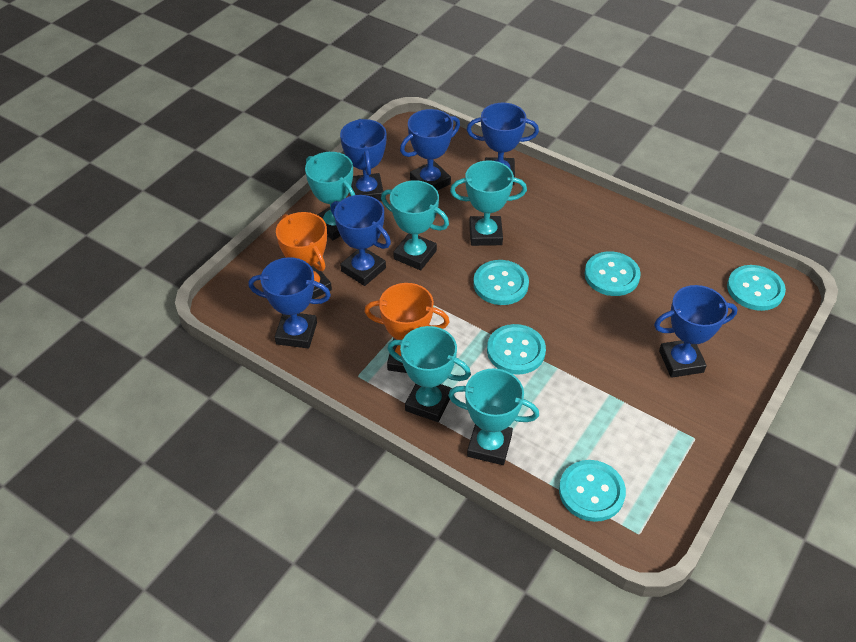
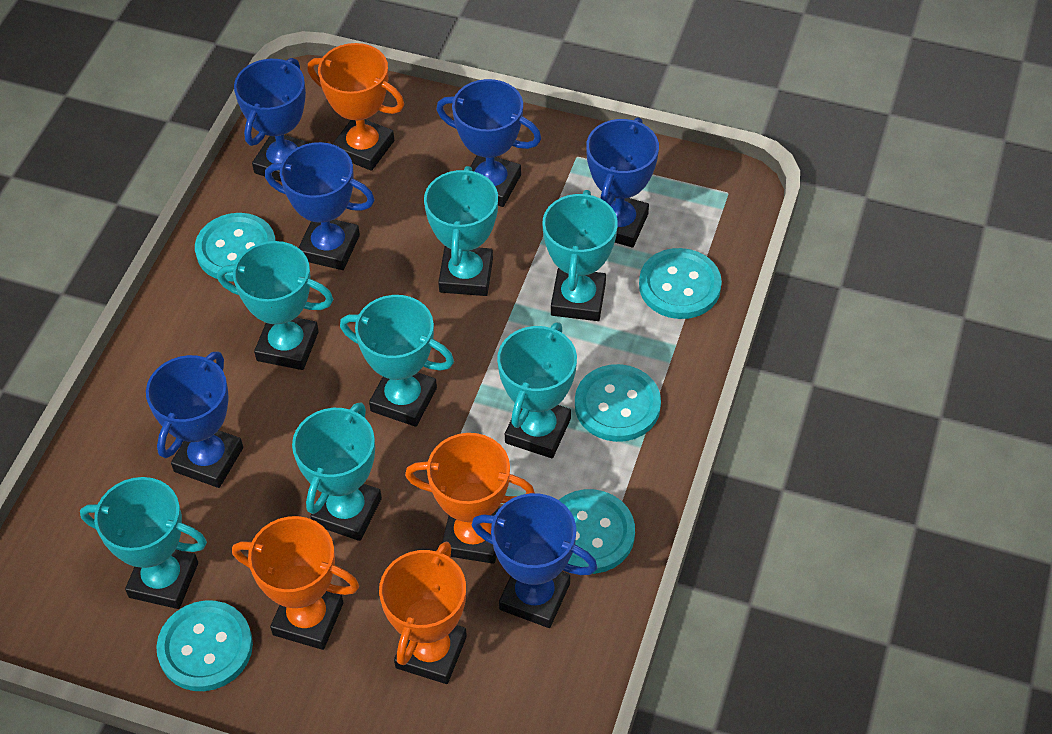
orange trophy: [276,212,332,299] [364,283,450,373] = 2 -> [232,516,359,650] [308,43,404,171] [379,542,467,684] [405,433,535,564] = 4
turquoise trophy: [305,152,355,240] [381,180,449,270] [387,326,471,422] [448,368,539,465] [450,160,527,246] = 5 -> [80,477,207,609] [217,241,333,370] [292,402,382,541] [340,295,454,427] [424,166,498,296] [497,322,577,458] [542,190,618,321] = 7

